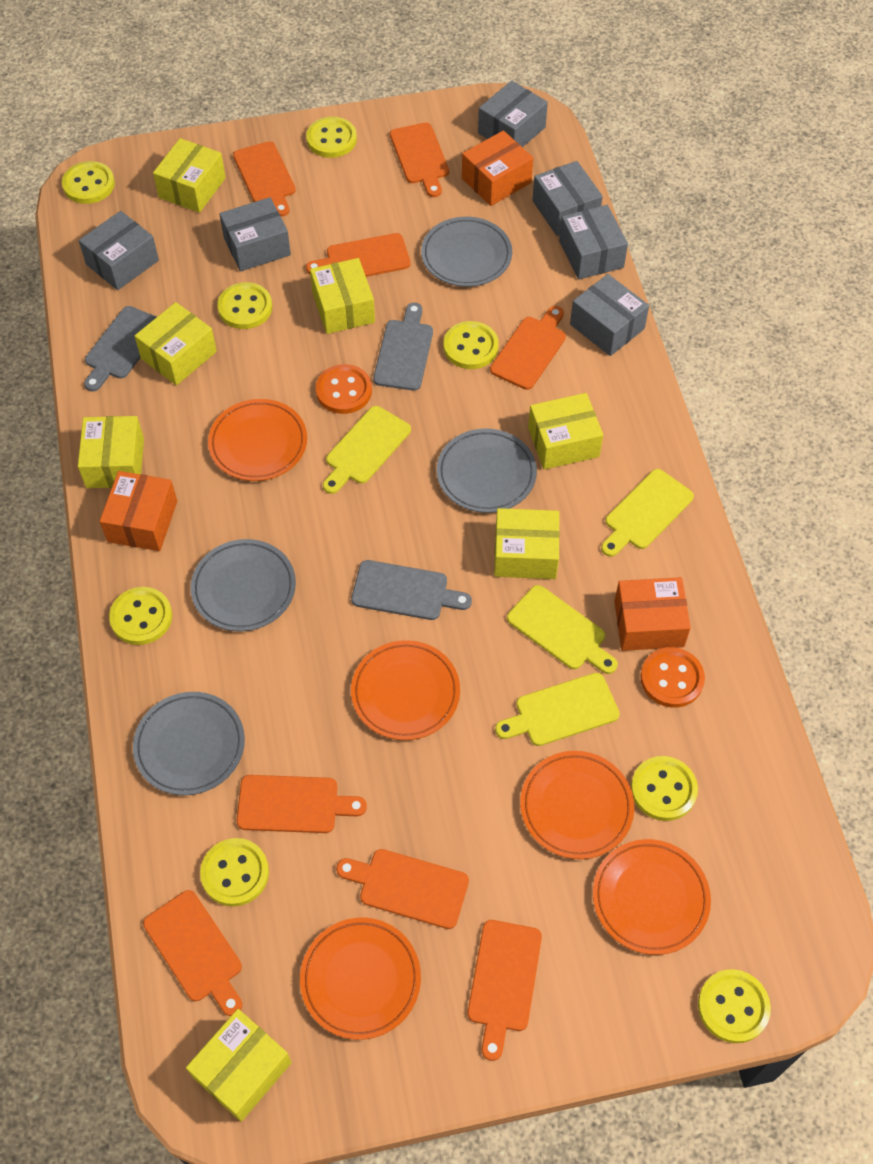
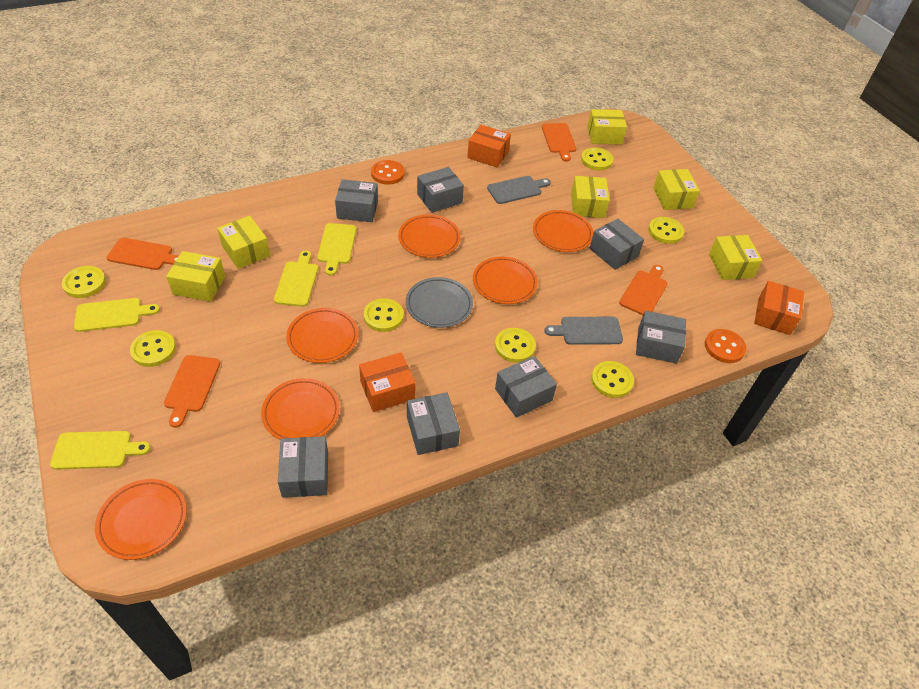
grey box: [79,211,159,290] [219,197,291,272] [478,81,548,147] [532,161,603,236] [559,205,628,279] [570,274,649,356] = 6 -> [278,436,328,498] [335,179,378,222] [407,392,460,455] [417,167,464,213] [495,356,557,418] [590,219,644,270] [636,311,686,364] = 7
grey cutting board: [84,306,156,392] [351,560,472,620] [373,303,433,391] = 3 -> [487,176,551,204] [545,317,623,345] = 2
grey plate: [133,692,245,795] [190,539,296,631] [421,217,512,287] [437,429,537,513] = 4 -> [406,277,473,328] = 1
orange cutting board: [143,890,242,1016] [233,141,296,217] [237,775,367,833] [306,233,411,277] [336,849,469,929] [390,123,449,197] [468,920,542,1061] [490,306,566,390] = 8 -> [107,238,179,270] [164,355,220,428] [542,123,576,162] [619,265,668,315] = 4
orange plate: [208,399,307,481] [300,917,421,1040] [351,640,460,740] [520,751,634,859] [593,839,711,955] = 5 -> [95,479,187,560] [261,378,340,440] [286,308,358,363] [398,214,461,258] [473,256,538,304] [533,210,594,252] = 6
yellow box: [78,416,144,488] [135,302,217,385] [153,138,226,213] [186,1009,292,1122] [310,258,375,334] [494,508,560,579] [528,393,603,470] = 7 -> [166,251,225,302] [217,216,270,269] [571,176,610,218] [587,109,627,145] [653,169,700,210] [709,235,762,280] = 6
yellow button: [62,161,115,204] [109,587,172,645] [200,838,269,907] [217,282,272,329] [306,117,357,158] [444,321,499,369] [631,756,698,821] [698,969,771,1043] = 8 -> [62,266,106,298] [130,330,176,367] [364,298,404,332] [495,328,536,363] [581,147,613,171] [591,361,634,398] [648,217,684,244] = 7

